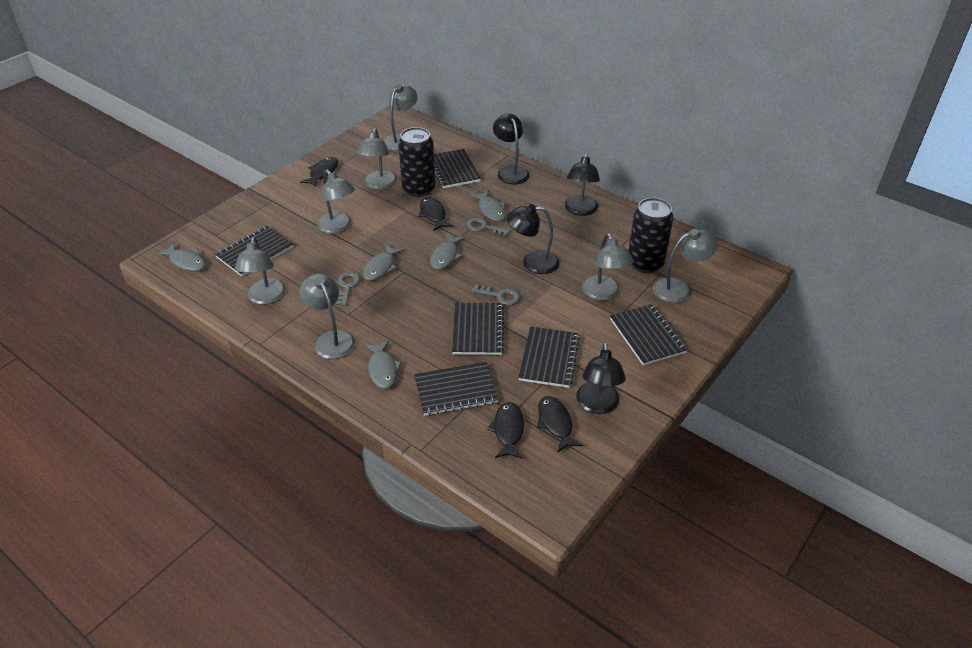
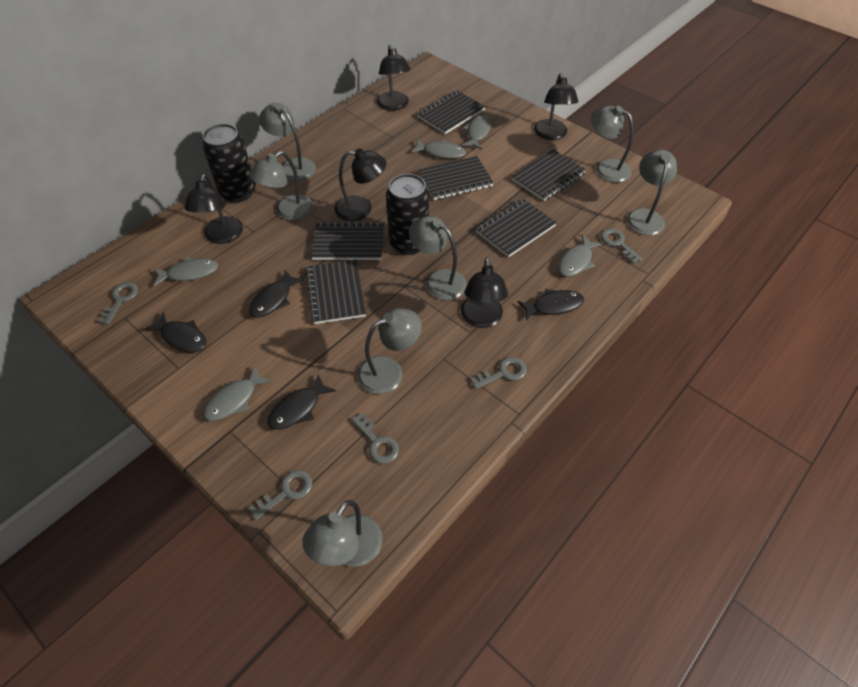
black lamp: [493,113,530,184] [507,204,560,274] [565,153,600,216] [576,342,626,414] = 4 -> [185,174,243,244] [334,148,386,222] [377,45,411,111] [461,257,508,328] [534,73,578,140] = 5
grey key: [336,272,361,306] [466,218,510,237] [472,284,520,305] = 3 -> [97,282,138,325] [249,470,312,520] [352,412,399,464] [470,357,527,389] [601,228,643,264] = 5

